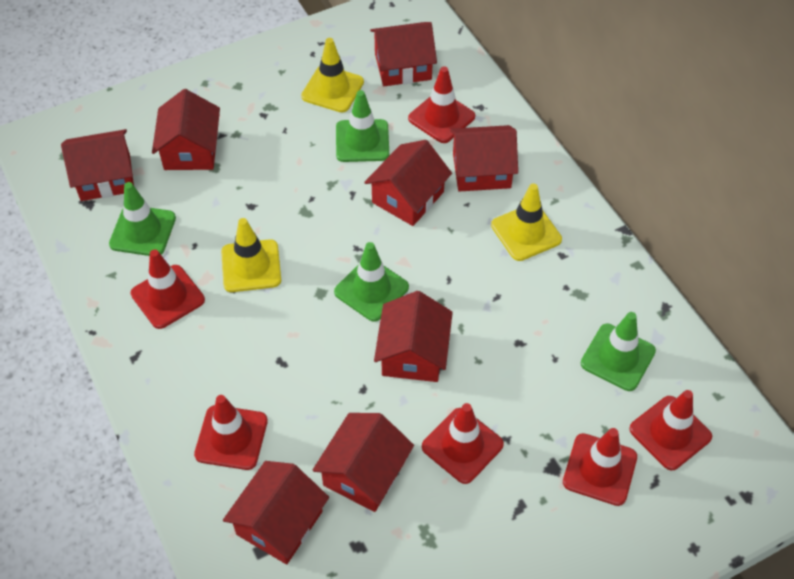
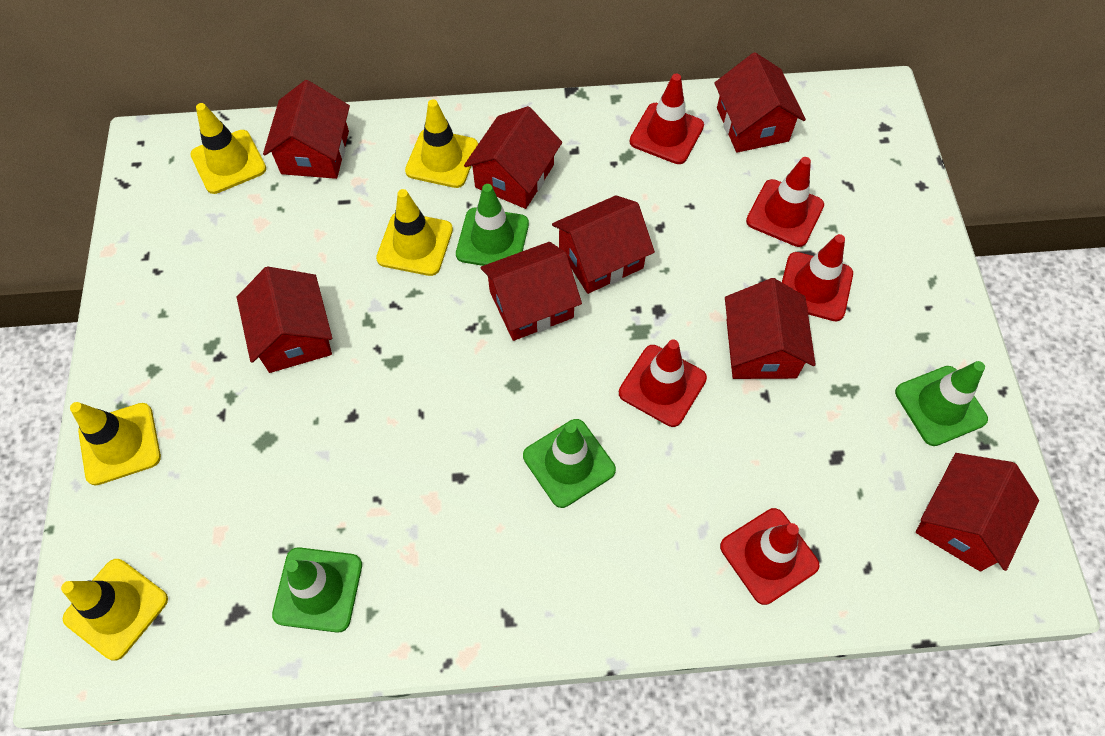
red traffic cone: [131,249,205,329] [194,395,268,470] [408,66,475,143] [422,403,504,484] [563,428,637,506] [629,390,712,470] = 6 -> [619,340,707,427] [629,74,704,164] [720,508,820,605] [746,157,824,247] [782,234,853,321] = 5
yellow traffic cone: [221,218,281,292] [301,38,364,112] [491,183,562,261] = 3 -> [61,559,168,661] [70,402,161,485] [190,103,266,194] [376,189,453,276] [405,100,478,188] = 5

